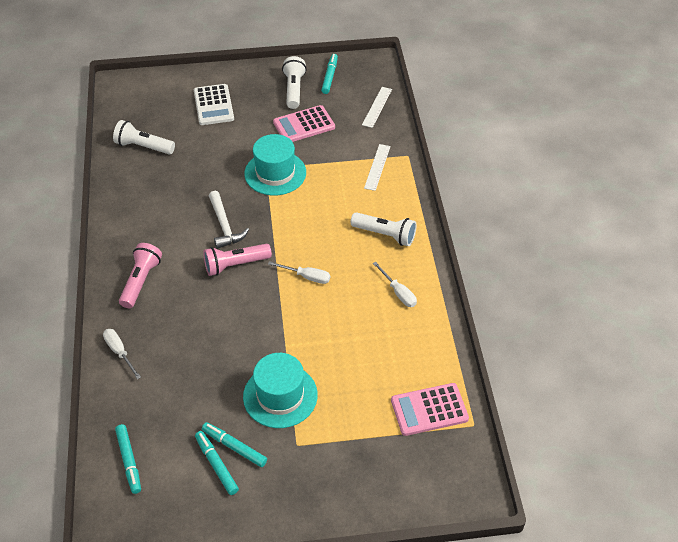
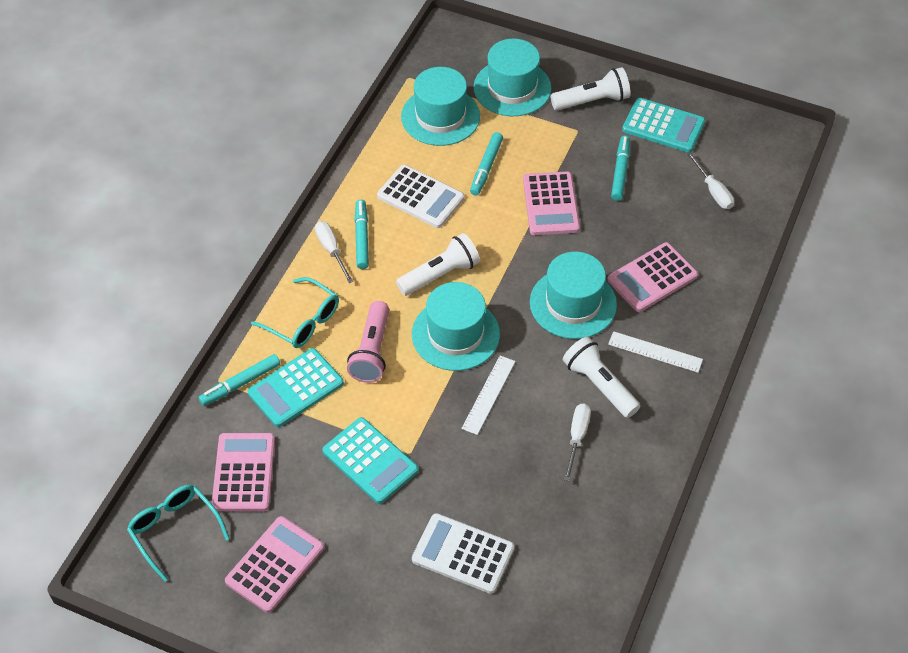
pink calculator: [273,105,335,142] [391,383,469,436] = 2 -> [212,433,275,511] [225,516,324,613] [523,171,580,235] [607,242,698,312] = 4
pink flashlight: [119,243,162,308] [203,244,272,276] = 2 -> [347,301,389,383] = 1
turquoise calculator: none = 0 -> [247,348,344,427] [322,417,419,504] [622,98,705,153] = 3
turquoise glasses: none = 0 -> [127,485,230,582] [251,277,339,348] = 2
turquoise hat: [243,353,318,428] [244,134,306,196] = 2 -> [401,67,480,146] [412,282,500,371] [473,39,551,116] [530,251,617,339] = 4
white calculator: [194,84,234,125] = 1 -> [377,165,464,228] [412,513,514,594] = 2
white hammer: [209,191,249,249] = 1 -> none = 0

